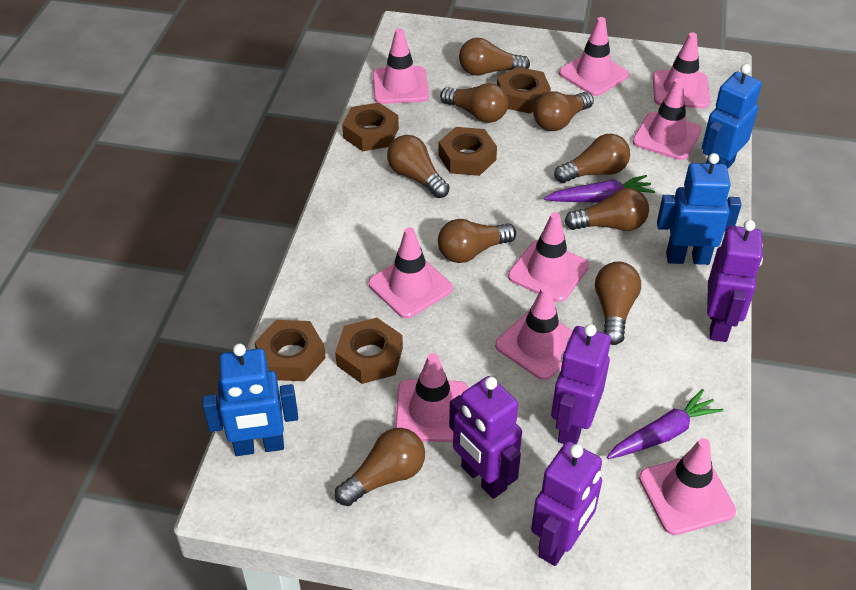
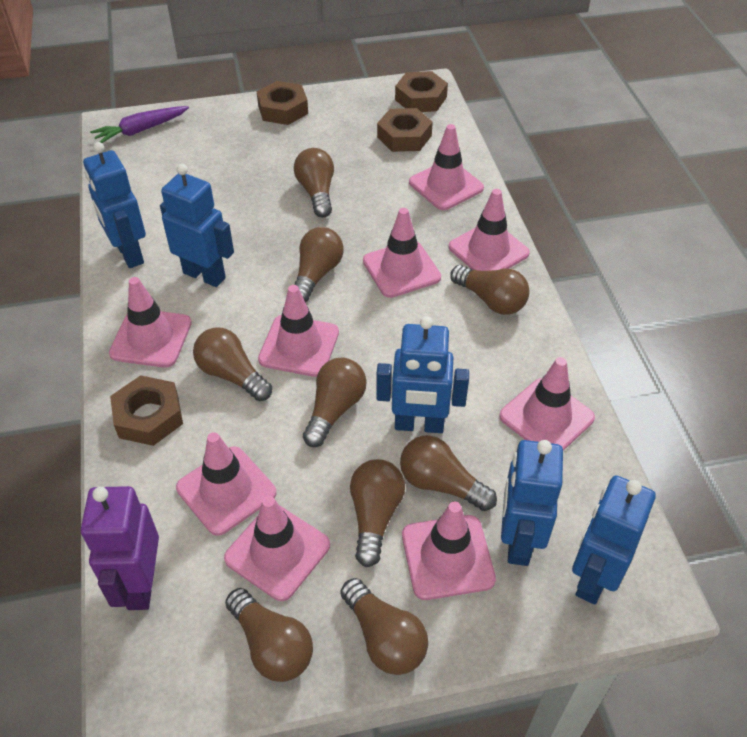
blue robot: [202,344,298,456] [657,153,741,265] [702,64,762,169] = 3 -> [83,142,146,268] [160,164,234,287] [376,316,469,433] [501,440,563,566] [572,476,656,604] = 5
brown nut: [254,320,326,381] [335,318,403,384] [342,102,399,151] [438,127,497,176] [497,67,551,114] = 5 -> [110,375,183,446] [257,81,308,125] [377,108,433,152] [395,71,448,112] = 4
purple carrot: [544,175,655,202] [607,389,723,459] = 2 -> [90,106,189,143] = 1
purple robot: [449,376,522,499] [531,441,602,566] [551,324,611,444] [707,220,763,342] = 4 -> [81,486,159,610] = 1

